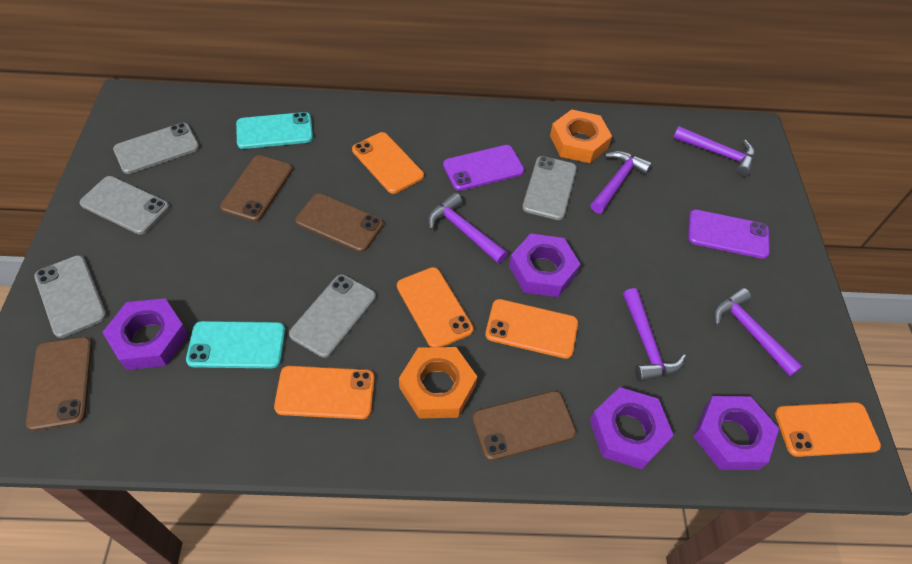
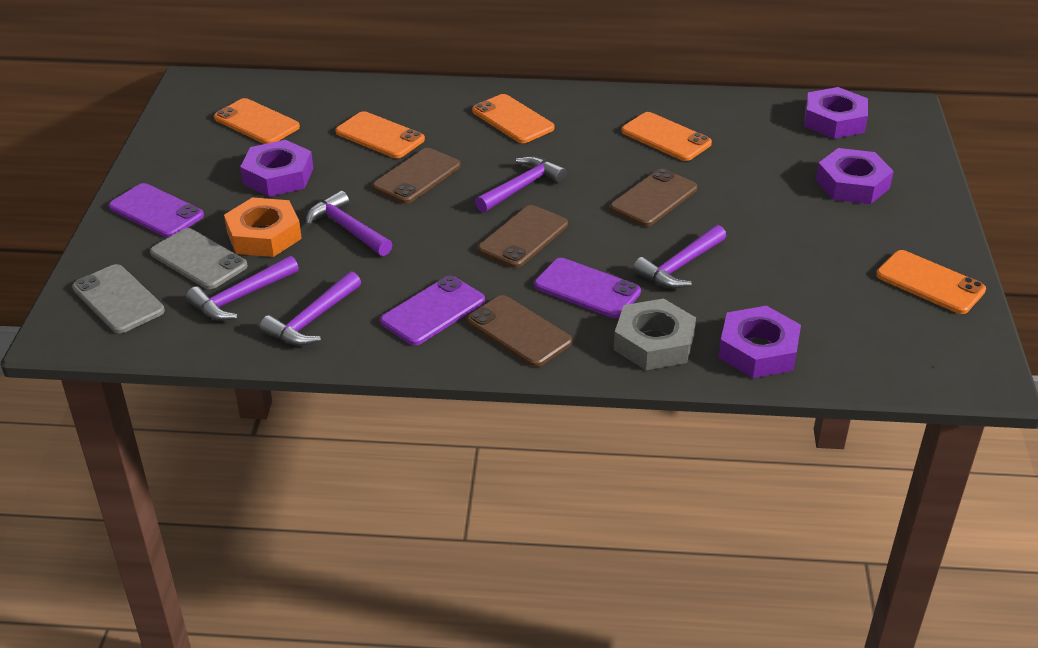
grey nut: none = 0 -> [614,298,696,370] = 1
grey phone: [34,255,107,338] [79,176,170,235] [113,123,199,174] [289,274,376,358] [522,156,577,220] = 5 -> [72,264,165,333] [150,228,248,289] = 2
orange nut: [399,347,477,419] [550,109,612,163] = 2 -> [224,197,302,257] = 1
purple phone: [443,145,524,191] [688,210,770,259] = 2 -> [109,183,204,238] [380,276,485,345] [534,258,641,318] = 3
turquoise phone: [186,321,285,368] [236,112,313,149] = 2 -> none = 0

